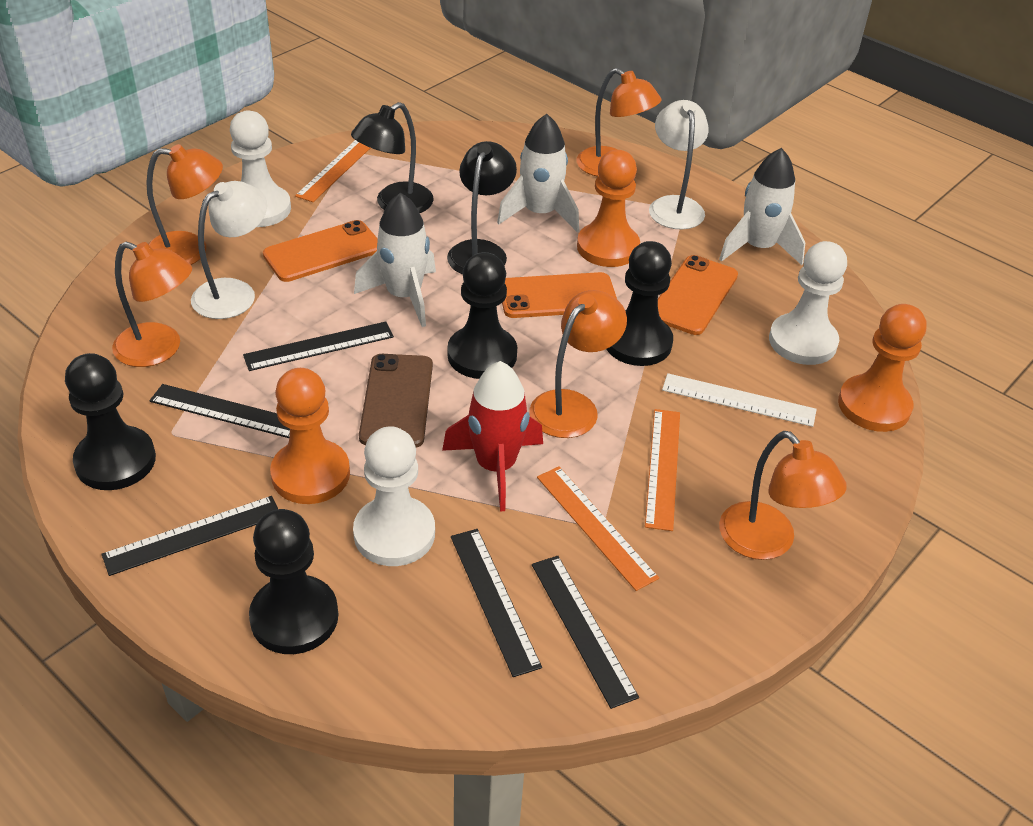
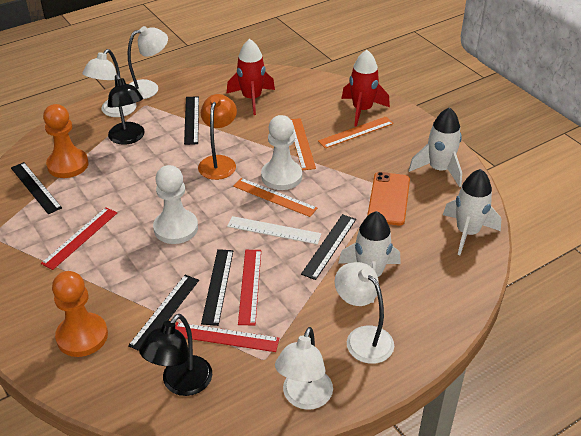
black pawn: [65,353,156,490] [249,509,338,654] [447,252,517,379] [607,241,673,366] = 4 -> none = 0
brown phone: [359,354,433,448] = 1 -> none = 0
orange lamp: [112,242,192,367] [146,144,223,265] [529,290,627,438] [576,68,662,177] [719,431,847,560] = 5 -> [198,94,237,180] = 1
orange pawn: [270,368,350,504] [577,150,640,267] [838,304,926,432] = 3 -> [43,104,89,178] [52,271,108,357] = 2
orange phone: [263,220,378,282] [502,272,617,318] [658,255,738,335] = 3 -> [367,172,410,226] = 1
red rocket: [442,361,543,512] = 1 -> [227,39,275,115] [341,50,390,127] = 2
red ruler: none = 0 -> [41,207,117,270] [175,322,280,352] [238,250,261,326] = 3
white lamp: [191,181,267,319] [649,100,709,230] = 2 -> [82,49,136,117] [128,26,168,99] [275,327,333,410] [335,262,394,364] = 4
white pawn: [230,111,291,227] [353,426,435,566] [769,241,847,365] = 3 -> [153,165,198,244] [261,115,302,190] = 2

